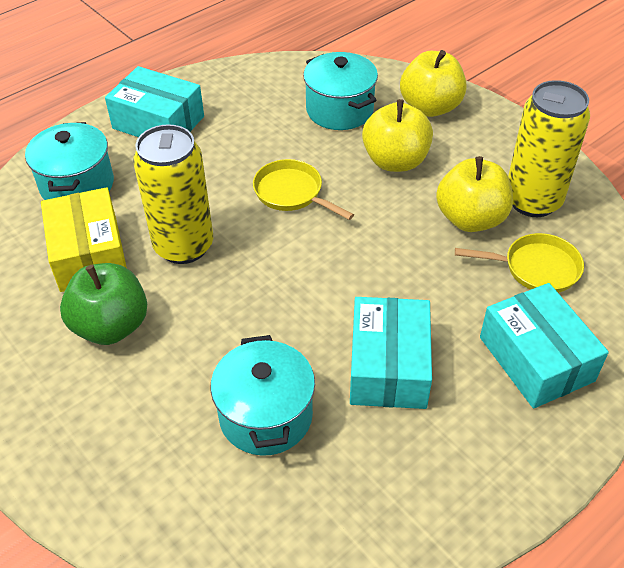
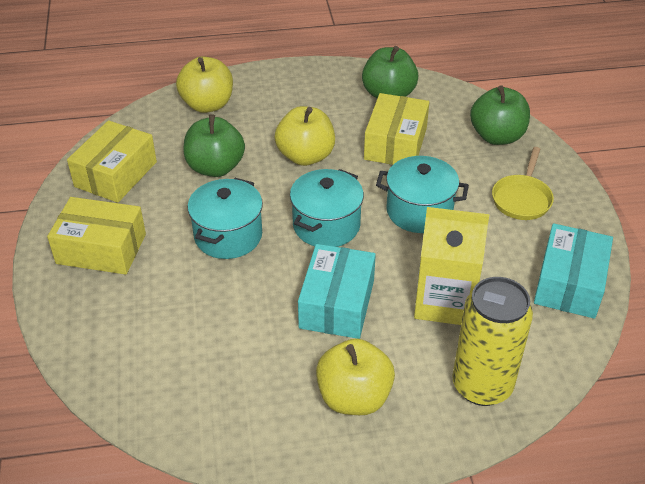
green apple: [60,263,147,345] = 1 -> [183,114,245,177] [362,46,418,98] [470,85,530,145] = 3
turquoise box: [105,66,204,137] [350,297,432,409] [480,283,609,409] = 3 -> [298,244,376,339] [534,223,613,319] = 2
yellow box: [41,187,127,292] = 1 -> [47,197,146,275] [67,120,157,203] [364,93,429,165] = 3
yellow can: [133,124,213,264] [508,80,590,217] = 2 -> [452,277,533,406] = 1
yellow carton: none = 0 -> [414,207,489,325] = 1
yellow pan: [253,159,354,220] [455,233,584,293] = 2 -> [492,147,554,220] = 1

